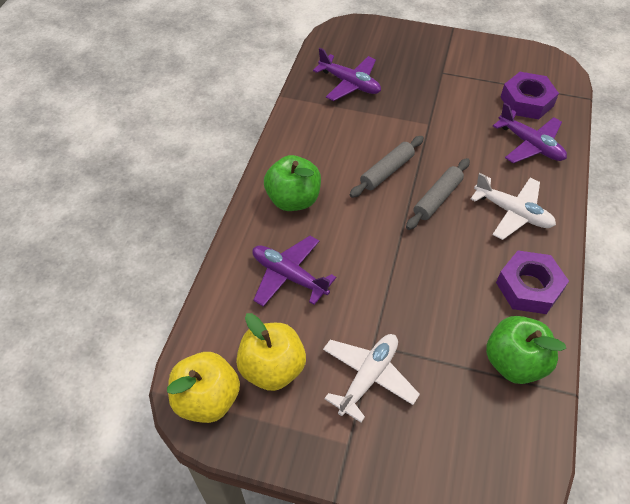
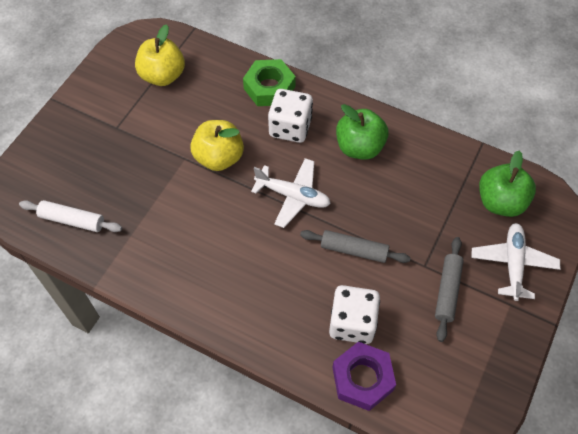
green nut: none = 0 -> [243,59,295,106] = 1
purple nut: [496,251,569,314] [501,72,559,119] = 2 -> [332,342,396,411] = 1
purple plane: [252,236,336,307] [313,48,381,101] [493,103,567,163] = 3 -> none = 0
white dice: none = 0 -> [268,89,313,143] [329,285,380,344] = 2
white rolling pin: none = 0 -> [19,200,122,232] = 1

